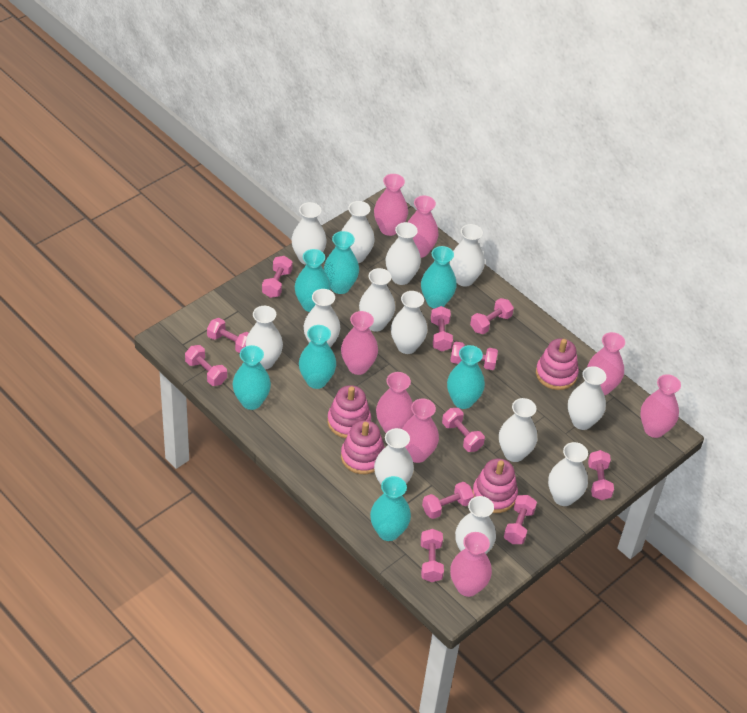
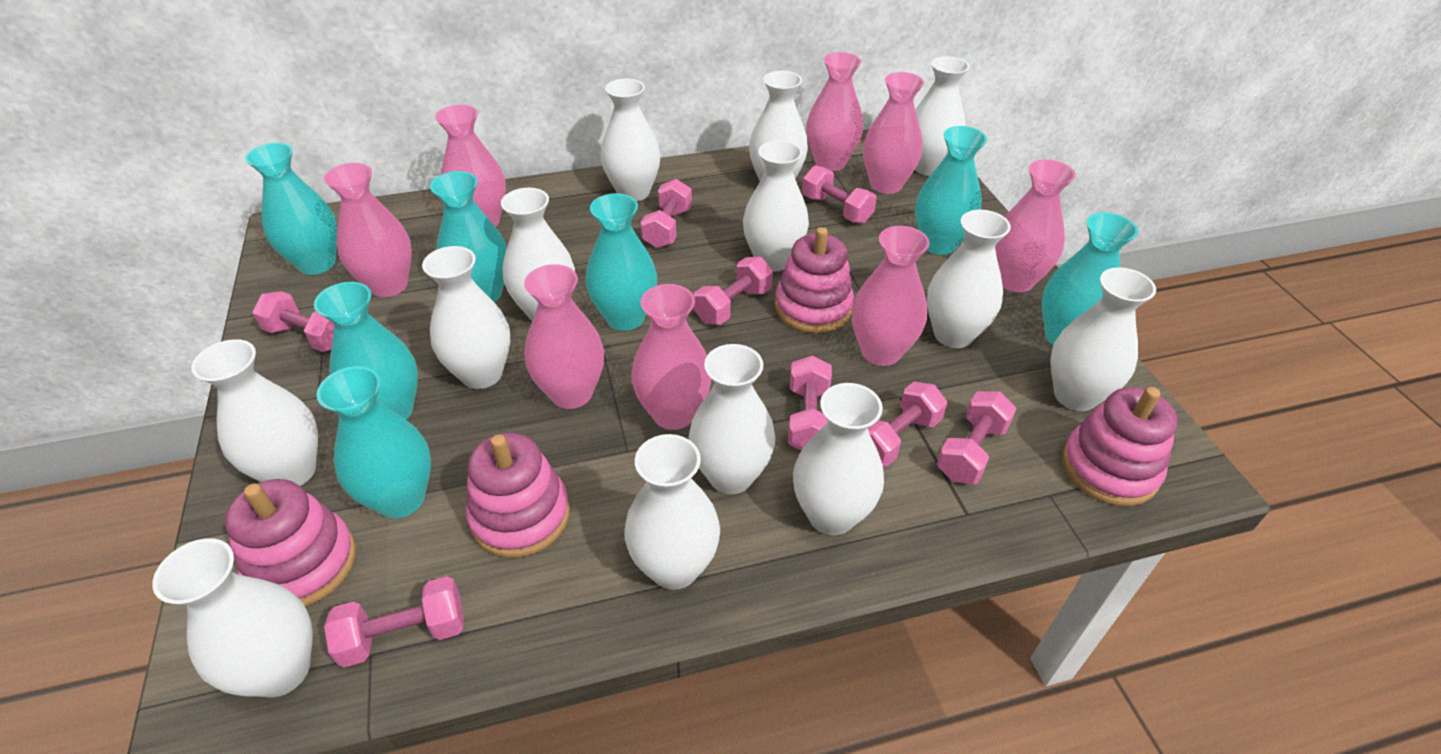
pink dumbbell: [185,345,227,386] [207,318,249,353] [262,256,293,298] [421,529,444,582] [422,482,474,519] [431,306,453,351] [442,408,485,452] [450,342,498,370] [470,298,514,334] [504,495,537,544] [588,450,614,500] = 11 -> [252,291,334,352] [324,576,464,667] [641,179,692,248] [694,257,773,325] [788,355,832,450] [802,165,877,224] [868,382,947,467] [937,391,1016,484] = 8

